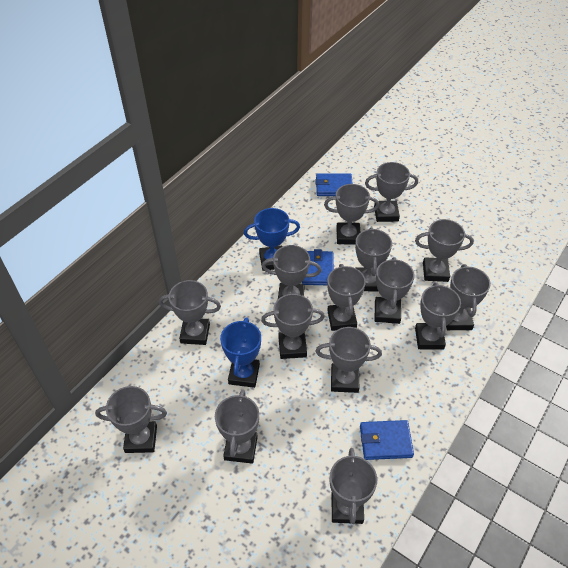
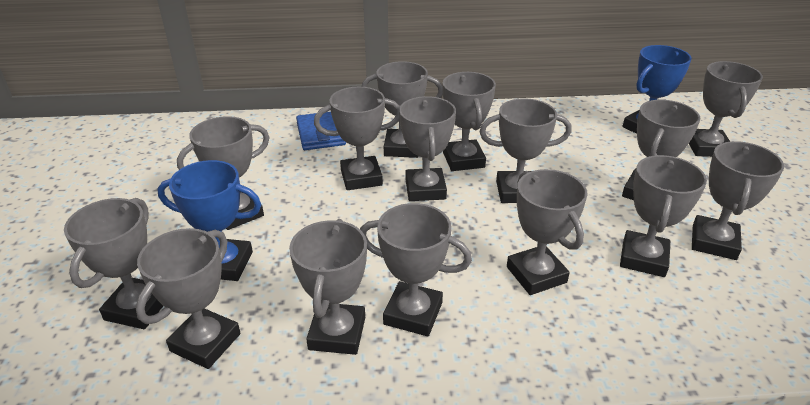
blue wallet: [302,249,334,285] [315,173,353,196] [360,420,414,460] = 3 -> [296,111,346,150] = 1

